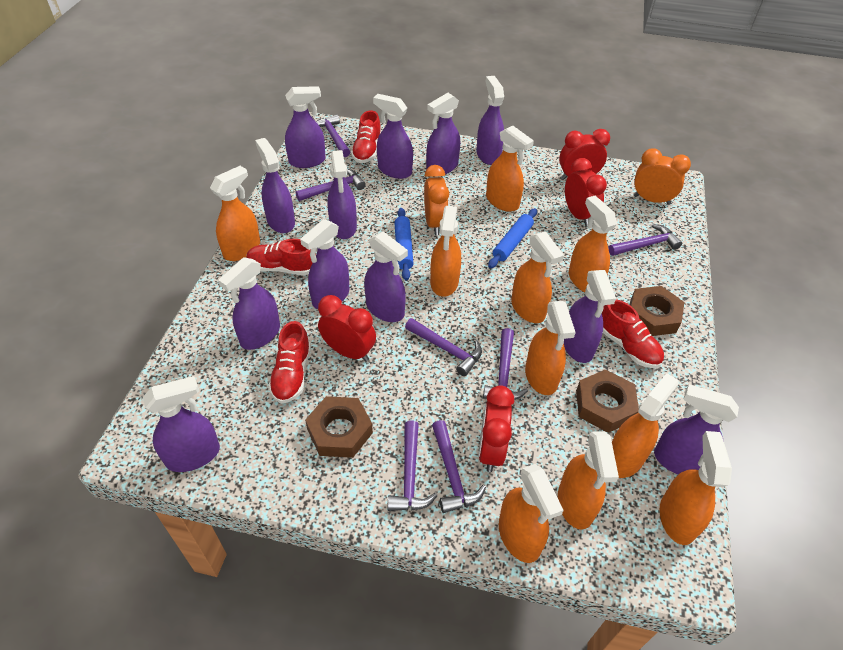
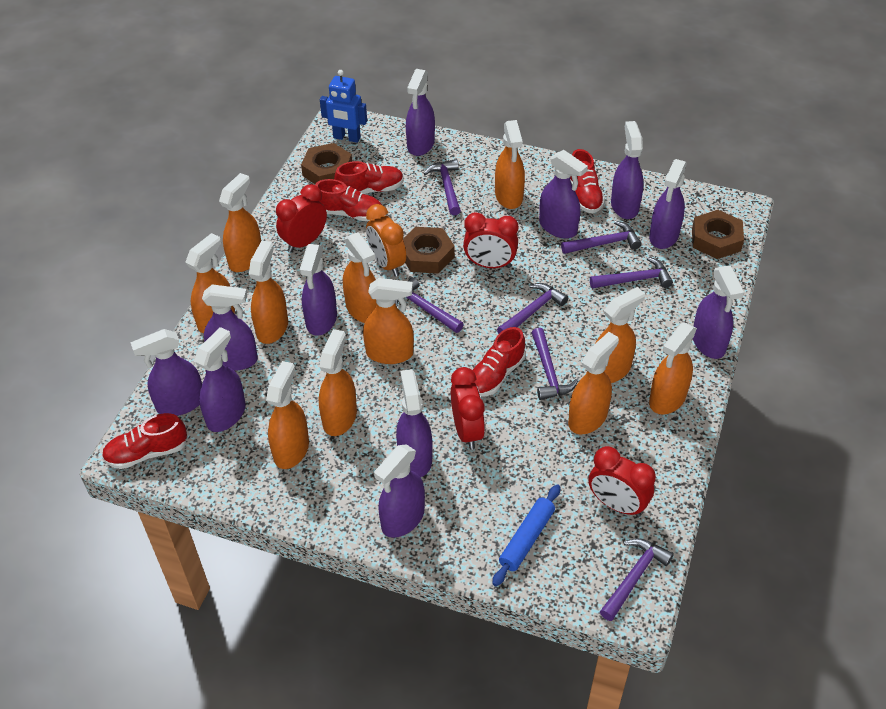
blue robot: none = 0 -> [320,70,367,143] = 1
blue rolling pin: [394,208,414,280] [488,208,537,269] = 2 -> [492,484,560,586] = 1
orange clock: [424,165,449,235] [633,148,691,205] = 2 -> [366,204,406,277] = 1
orange spray bottle: [210,166,260,261] [430,206,461,297] [486,125,534,212] [499,464,564,563] [511,231,564,323] [525,301,576,395] [558,431,619,530] [569,196,617,292] [612,373,679,478] [659,431,732,545] = 10 -> [185,233,235,333] [219,173,261,272] [249,241,288,344] [266,361,309,469] [319,329,357,436] [343,232,377,323] [363,278,414,364] [495,120,525,209] [568,332,619,434] [595,287,645,383] [649,322,697,415] = 11
purple spray bottle: [143,376,220,472] [218,257,280,350] [255,138,295,233] [285,86,325,168] [300,219,350,309] [327,150,357,239] [364,231,408,322] [373,94,413,179] [426,93,460,174] [476,76,504,165] [564,270,616,363] [654,385,739,475] = 12 -> [130,329,202,416] [194,327,246,432] [202,284,258,371] [300,244,337,336] [374,444,425,538] [396,369,433,477] [406,69,435,156] [539,150,588,239] [611,121,644,219] [649,159,687,249] [693,266,744,359] = 11
red shoe: [247,239,316,275] [268,321,311,404] [351,110,382,163] [602,299,664,368] = 4 -> [102,413,188,469] [315,179,382,221] [334,161,404,194] [472,327,525,396] [570,149,605,213] = 5

